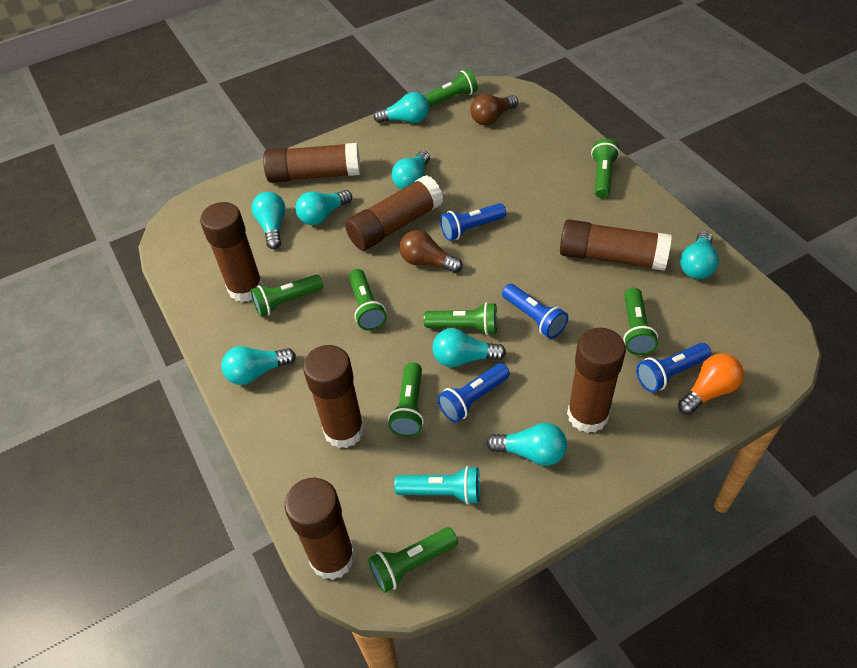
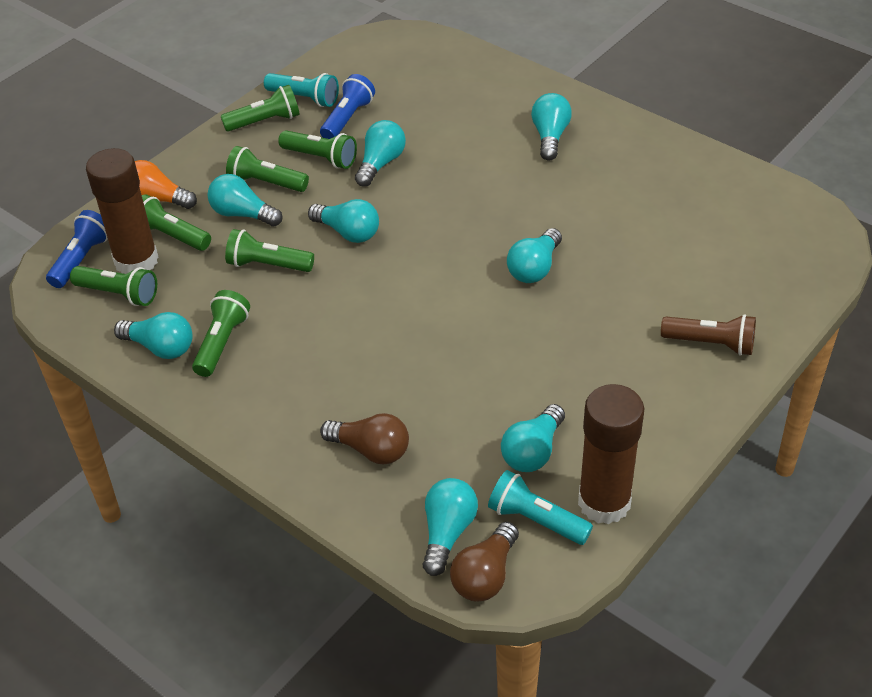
blue flashlight: [437,363,510,422] [440,203,506,241] [502,284,568,339] [636,343,711,392] = 4 -> [46,210,108,288] [320,74,375,139] = 2
brown flashlight: none = 0 -> [661,314,756,356] = 1
brown glue stick: [200,202,263,302] [263,143,360,183] [285,478,355,580] [303,345,364,448] [345,175,443,251] [560,219,672,271] [567,328,626,433] = 7 -> [86,148,158,274] [578,384,644,524] = 2
green flashlight: [251,274,323,317] [349,269,387,331] [368,527,458,593] [388,362,424,437] [423,69,478,107] [423,302,497,335] [591,139,620,198] [623,288,658,355] = 8 -> [70,266,157,306] [142,194,211,251] [192,290,250,377] [221,85,300,132] [225,229,314,272] [226,146,309,192] [278,130,357,169] = 7
turquoise flashlight: [394,466,480,505] = 1 -> [264,73,339,107] [488,470,593,545] = 2

